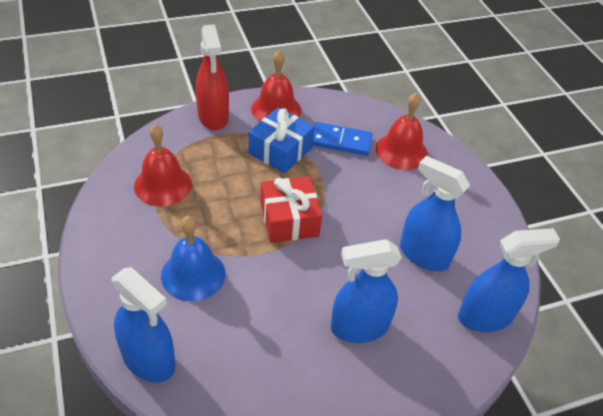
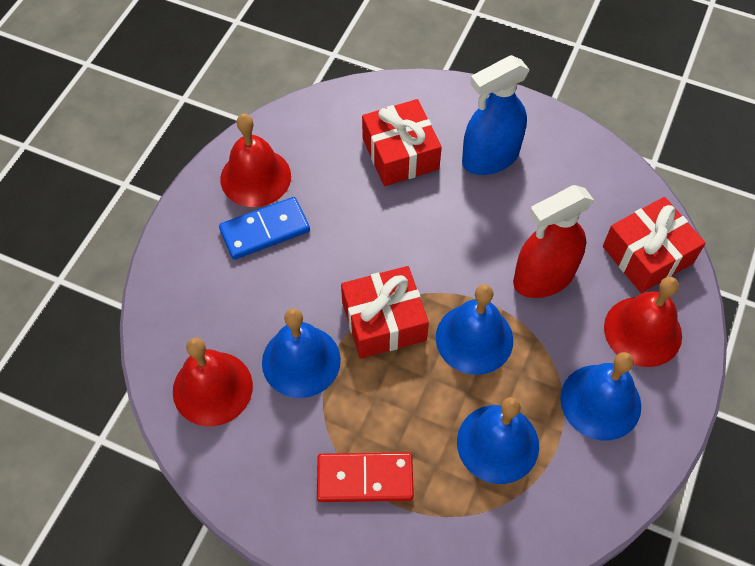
blue bell: [161,216,225,301] = 1 -> [262,308,341,398] [436,285,513,375] [457,397,539,484] [560,352,641,440] = 4
blue gift: [248,107,315,174] = 1 -> none = 0
blue spray bottle: [112,267,175,383] [331,239,402,343] [400,156,470,271] [458,228,560,332] = 4 -> [462,55,530,175] = 1
red domino: none = 0 -> [317,452,414,502] = 1
red gift: [260,176,322,243] = 1 -> [341,266,429,359] [362,99,442,186] [603,197,706,293] = 3

